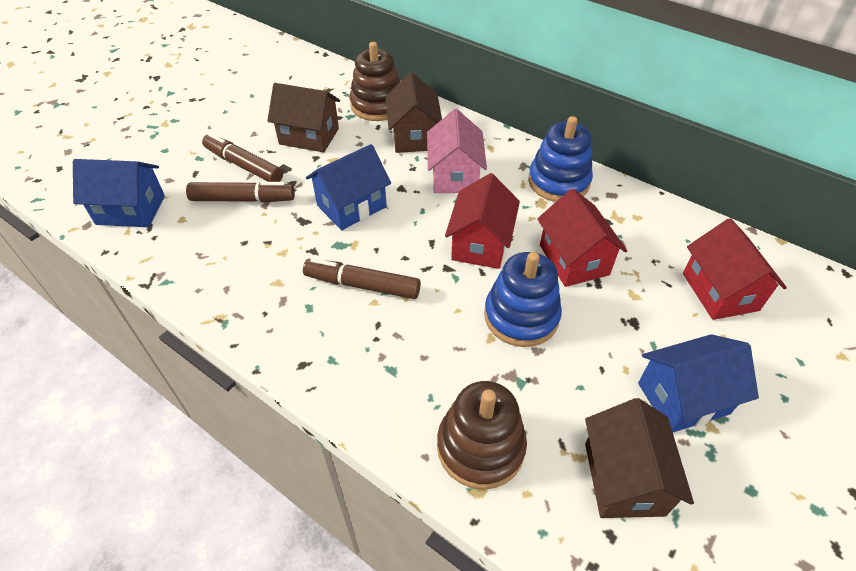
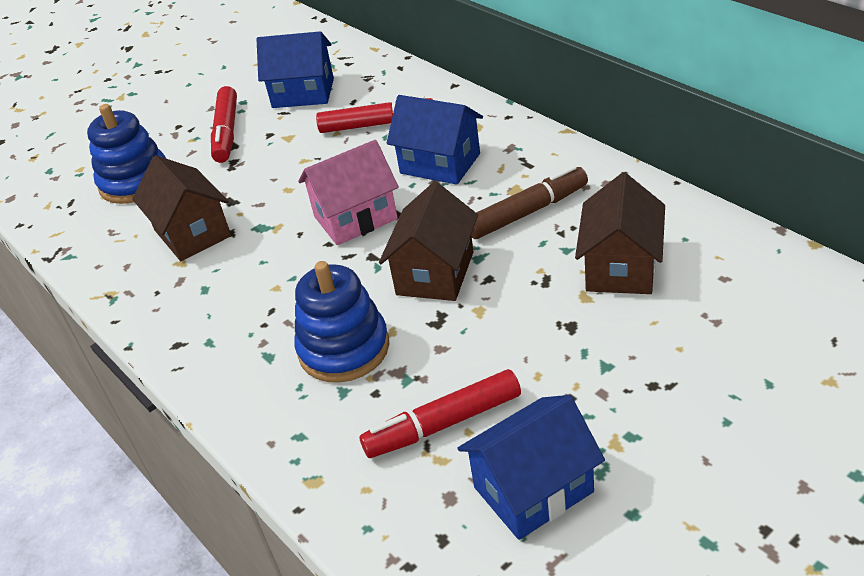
brown marker: [186,182,295,203] [202,133,283,182] [303,258,421,299] = 3 -> [471,165,588,239] = 1
brown stacking toy: [350,42,400,121] [437,381,527,490] = 2 -> none = 0
red house: [445,173,520,269] [537,189,627,287] [683,218,787,320] = 3 -> none = 0
red marker: none = 0 -> [211,86,237,163] [316,95,433,133] [360,369,521,458] = 3

